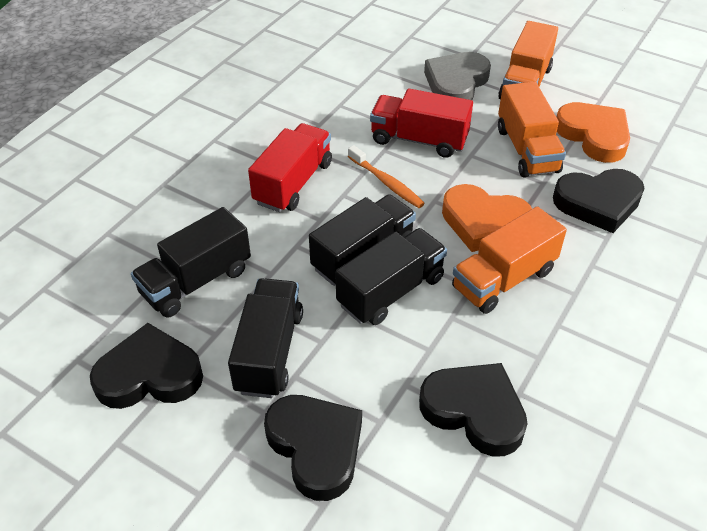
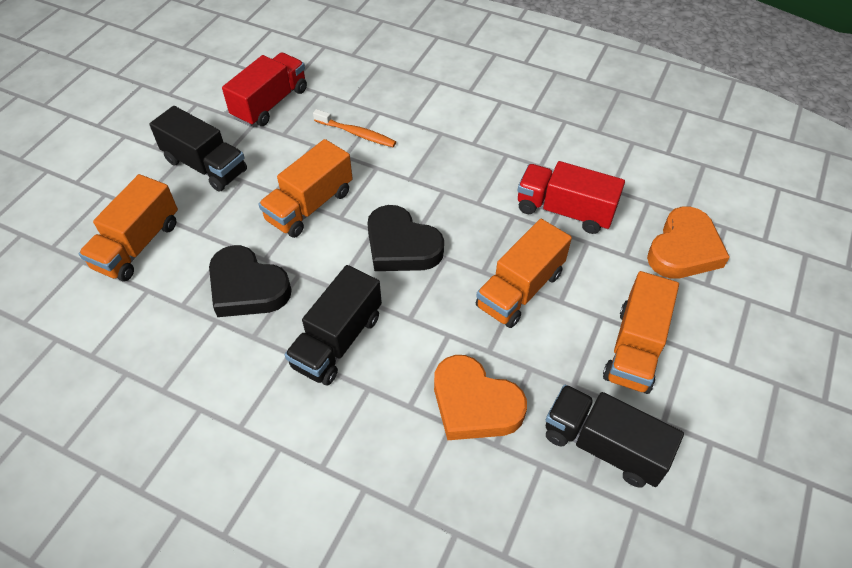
black heart: [90,323,203,409] [264,395,362,501] [419,363,528,457] [553,169,645,233] = 4 -> [209,245,292,317] [367,205,444,271] = 2
black truck: [131,207,251,318] [228,278,303,398] [309,194,416,286] [335,228,447,325] = 4 -> [149,106,247,192] [285,265,382,385] [546,385,684,488] = 3
grey heart: [424,52,491,100] = 1 -> none = 0
orange truck: [452,206,567,314] [498,21,558,100] [498,82,566,178] = 3 -> [79,174,178,281] [258,139,353,238] [476,219,572,328] [603,271,679,394] = 4

